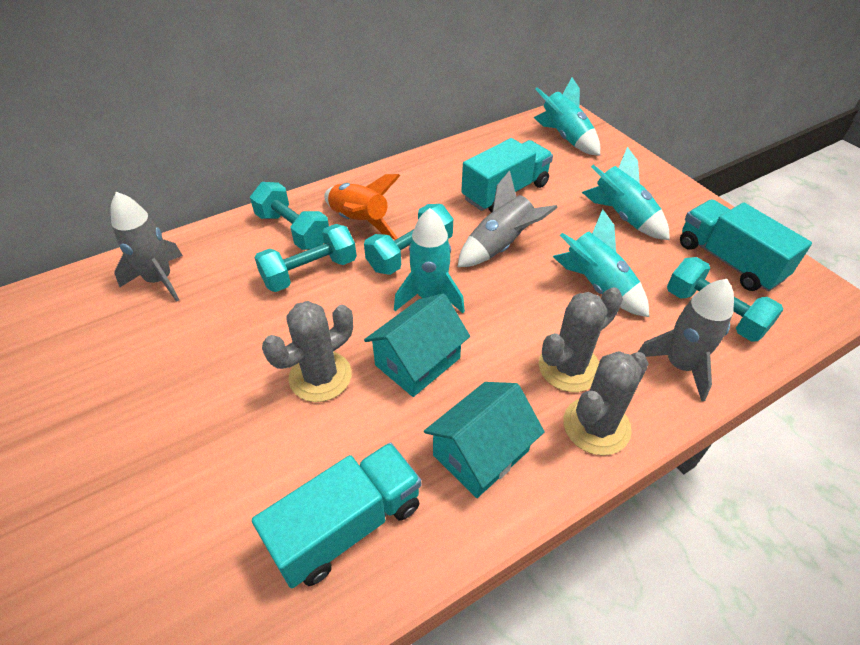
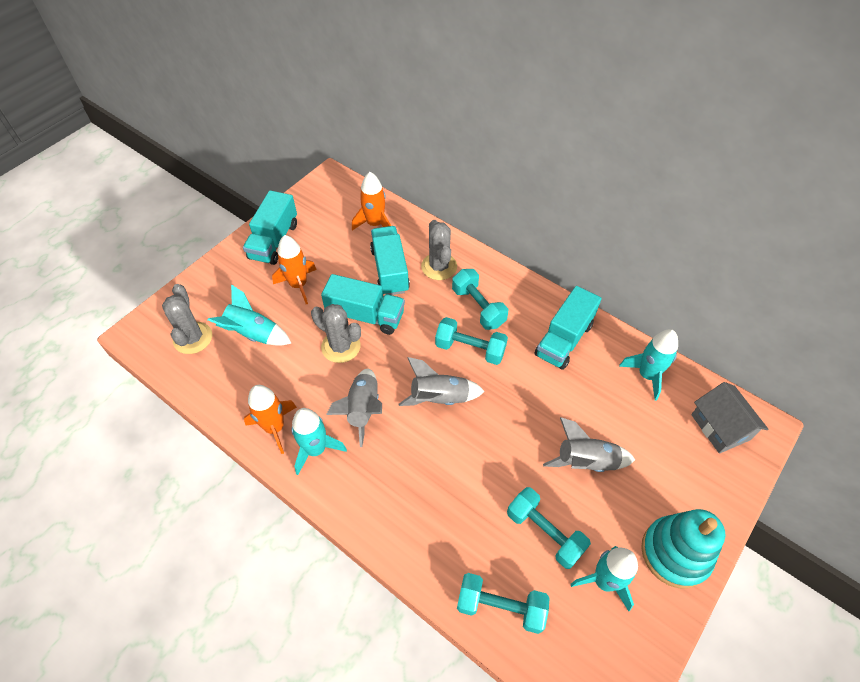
grey house: none = 0 -> [691,382,768,454] = 1
orange rocket: [324,174,400,240] = 1 -> [244,385,297,454] [272,235,317,304] [352,172,391,230] = 3
turquoise house: [364,293,470,397] [424,382,544,498] = 2 -> none = 0
turquoise stacking toy: none = 0 -> [641,509,725,589] = 1
turquoise truck: [252,442,421,588] [461,138,553,213] [680,199,812,292] = 3 -> [243,190,297,265] [321,274,405,335] [370,226,410,295] [534,286,602,370] = 4

